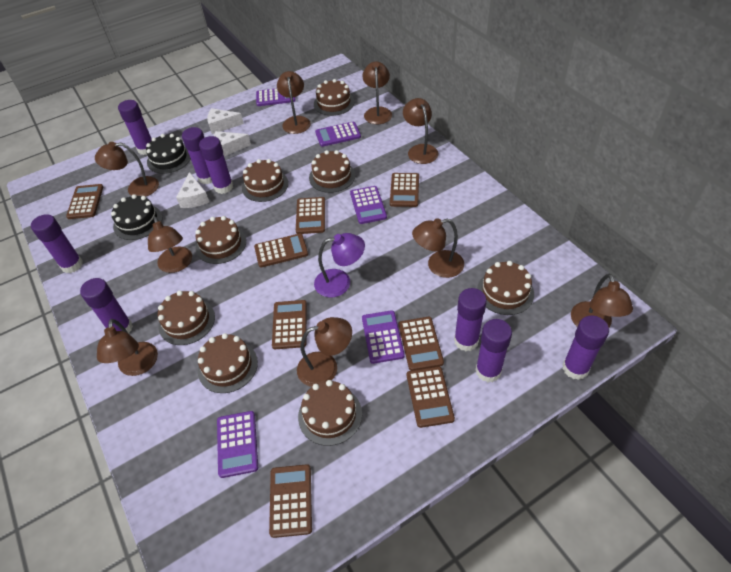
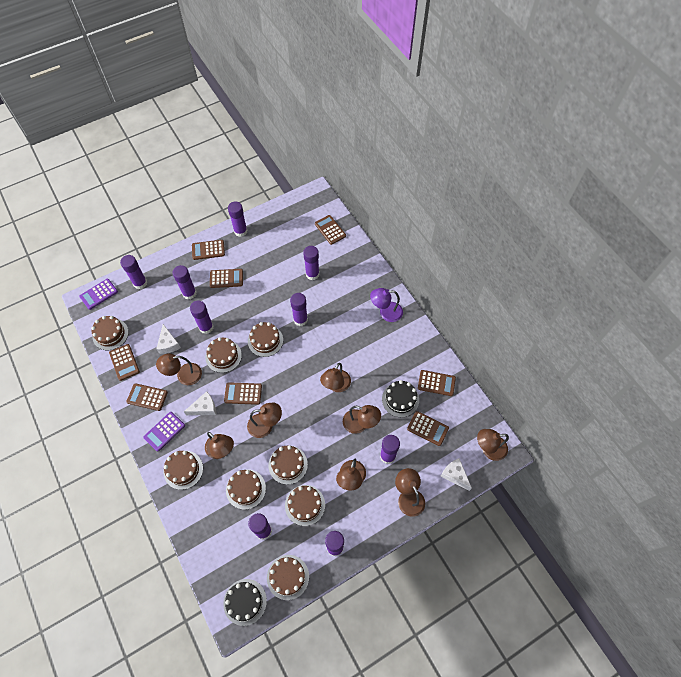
brown lamp: [95,142,159,197] [97,319,158,376] [148,217,192,273] [277,71,311,134] [297,317,352,387] [362,61,392,124] [403,98,438,164] [412,218,464,278] [571,274,633,328] = 9 -> [156,353,202,385] [205,432,234,459] [247,402,282,438] [320,363,351,392] [336,459,366,491] [343,405,381,434] [395,468,425,517] [477,429,509,461] = 8
purple calculator: [217,411,258,478] [256,88,296,106] [315,121,361,147] [350,186,387,224] [362,310,405,364] = 5 -> [79,279,118,310] [143,412,185,452] = 2
purple glue stick: [31,214,83,273] [80,278,133,334] [118,100,152,155] [182,127,212,184] [199,136,233,194] [454,288,487,351] [476,319,512,382] [563,316,609,380] = 8 -> [120,255,147,289] [173,265,197,300] [190,301,213,334] [228,201,247,237] [248,513,272,540] [290,293,308,326] [303,246,320,280] [325,531,344,557] [380,435,400,464] = 9

